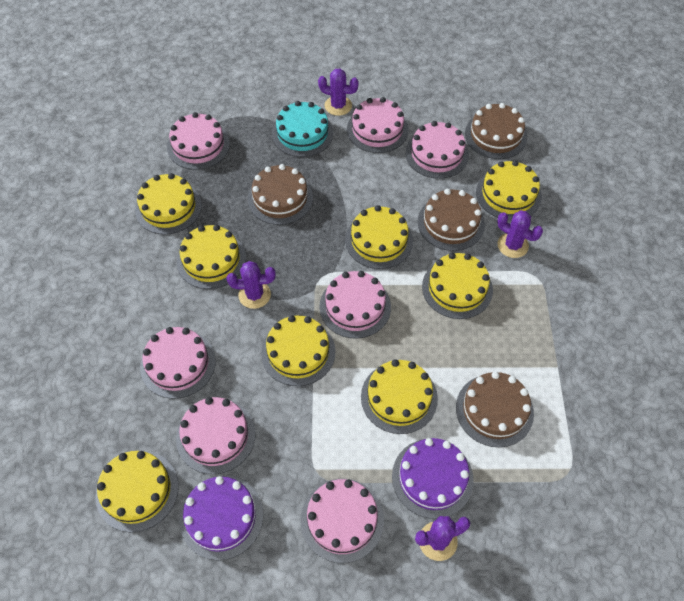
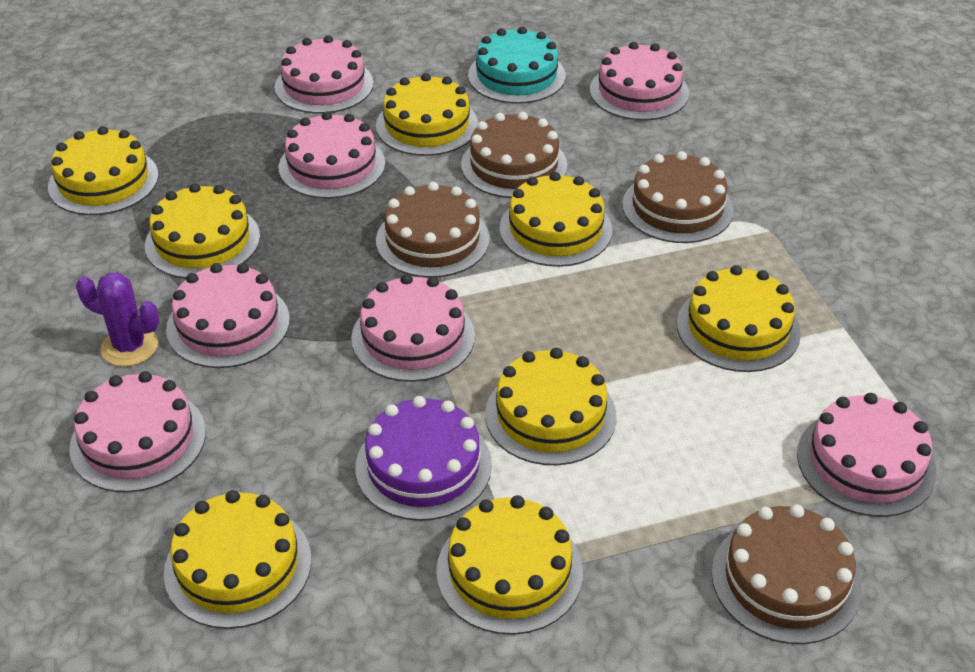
purple cactus: [227,261,275,309] [318,68,359,116] [415,516,470,561] [497,210,543,258] = 4 -> [76,272,159,366] = 1
purple cake: [180,476,263,560] [392,438,474,519] = 2 -> [355,396,492,521] = 1

